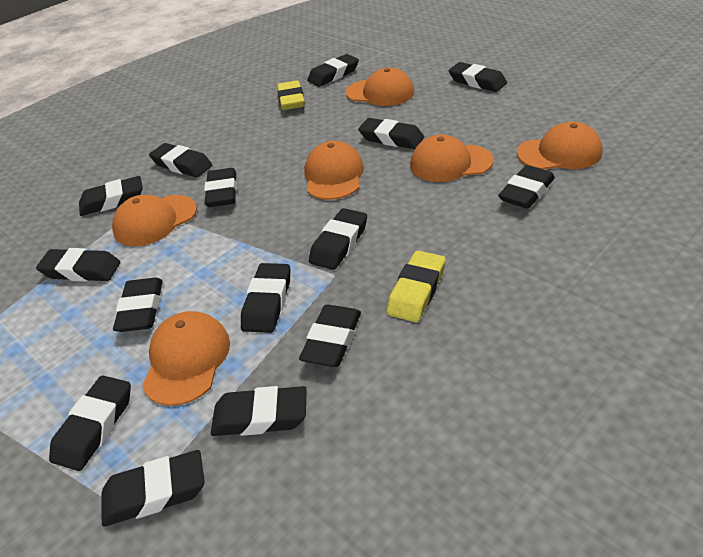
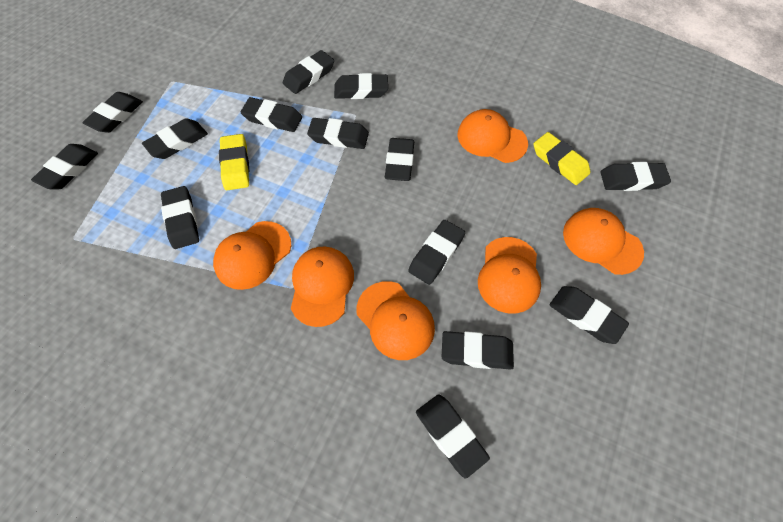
black eraser: [36,248,120,282] [49,376,131,471] [79,176,143,216] [102,450,205,527] [113,278,163,332] [149,143,212,178] [204,168,237,207] [211,386,307,436] [241,263,290,333] [299,305,361,367] [307,54,359,87] [309,208,367,270] [358,118,424,149] [448,62,507,92] [498,165,555,209] = 15 -> [31,144,98,189] [82,92,143,133] [142,118,208,159] [161,186,199,249] [241,97,302,132] [283,50,334,94] [307,118,369,149] [334,73,388,99] [385,138,414,181] [408,220,465,285] [416,394,490,478] [442,331,514,370] [550,286,629,344] [601,162,671,191] = 14

